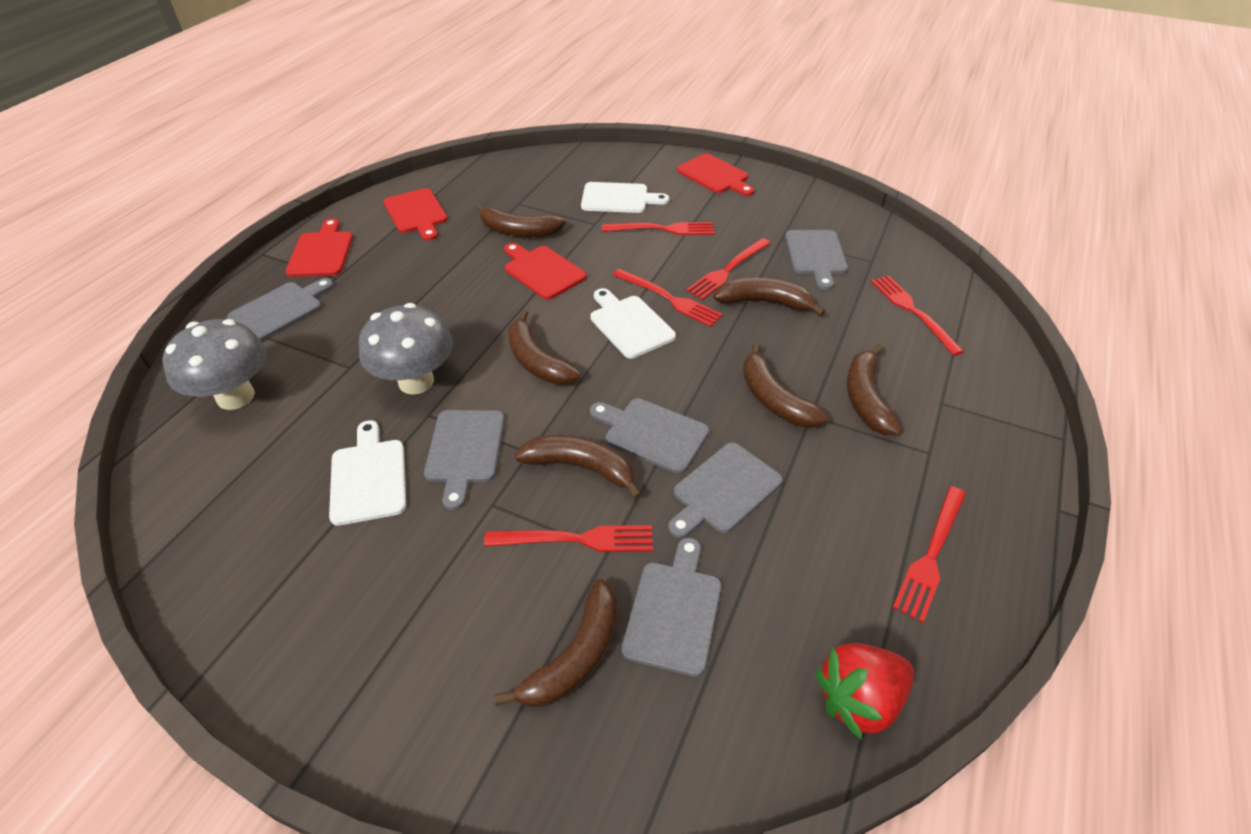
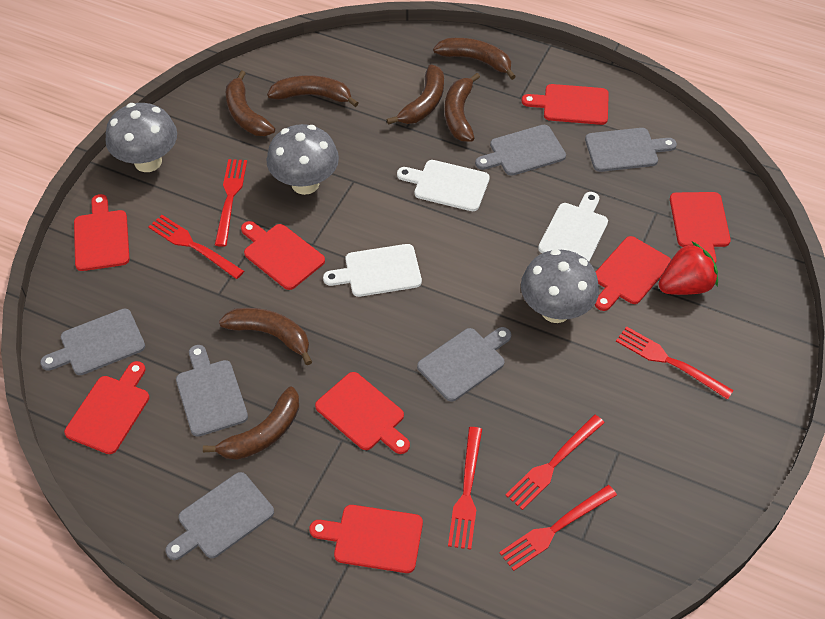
grey mushroom: [162,319,266,410] [359,303,453,394] = 2 -> [105,103,177,172] [266,124,339,195] [521,249,599,323] = 3
red cutting board: [286,218,353,277] [384,188,448,241] [504,243,587,300] [677,153,754,196] = 4 -> [64,361,149,454] [74,194,130,271] [241,221,325,290] [309,505,423,573] [315,372,410,454] [522,84,609,125] [595,236,671,311] [670,192,731,264] = 8

